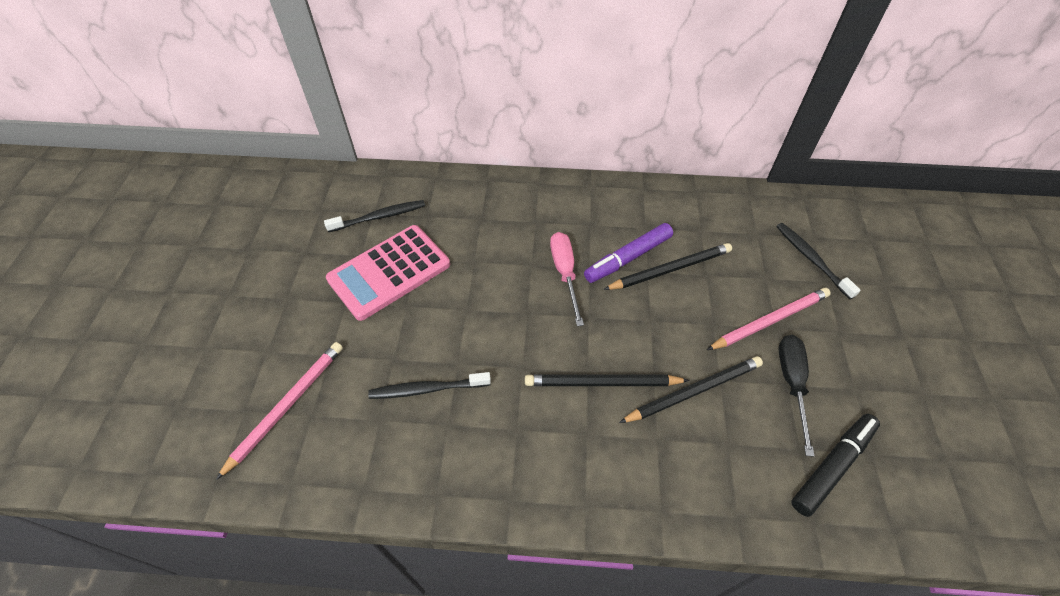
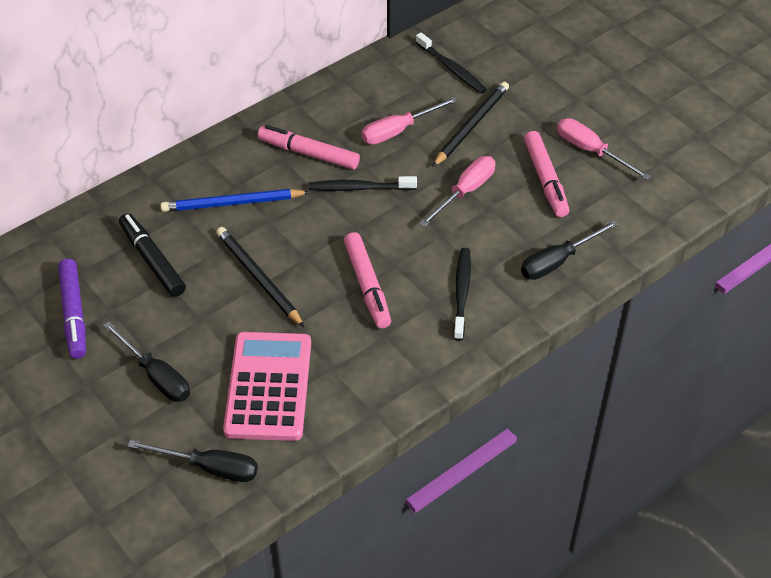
black pencil: [525,375,689,386] [603,243,732,290] [619,356,763,423] = 3 -> [216,227,305,328] [432,82,509,167] = 2
black screwdriver: [779,335,814,457] = 1 -> [103,321,190,402] [128,440,258,482] [521,220,618,280] = 3
blue pencil: none = 0 -> [161,189,309,212] = 1
pink marker: none = 0 -> [258,125,360,170] [344,232,391,328] [524,131,569,217] = 3
pink pencil: [216,342,343,480] [707,288,831,350] = 2 -> none = 0
pink screwdriver: [550,232,584,326] = 1 -> [361,97,458,145] [419,156,495,227] [557,118,651,180] = 3

